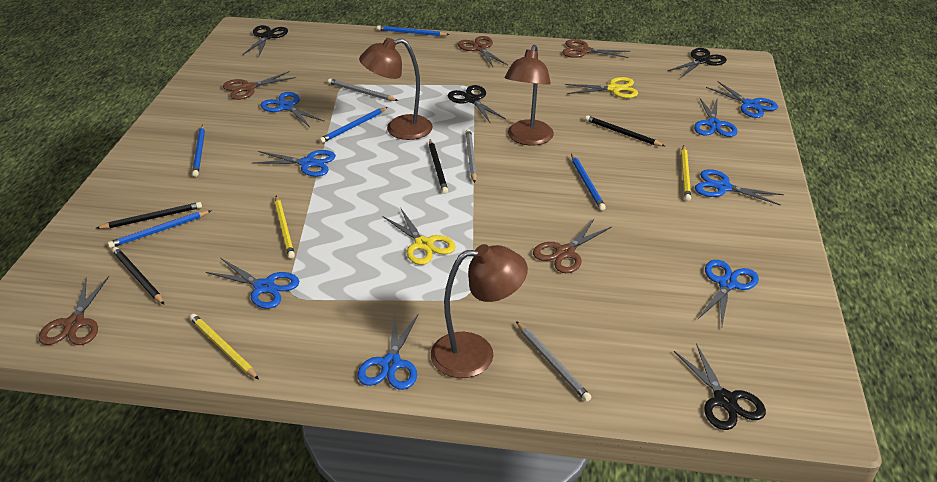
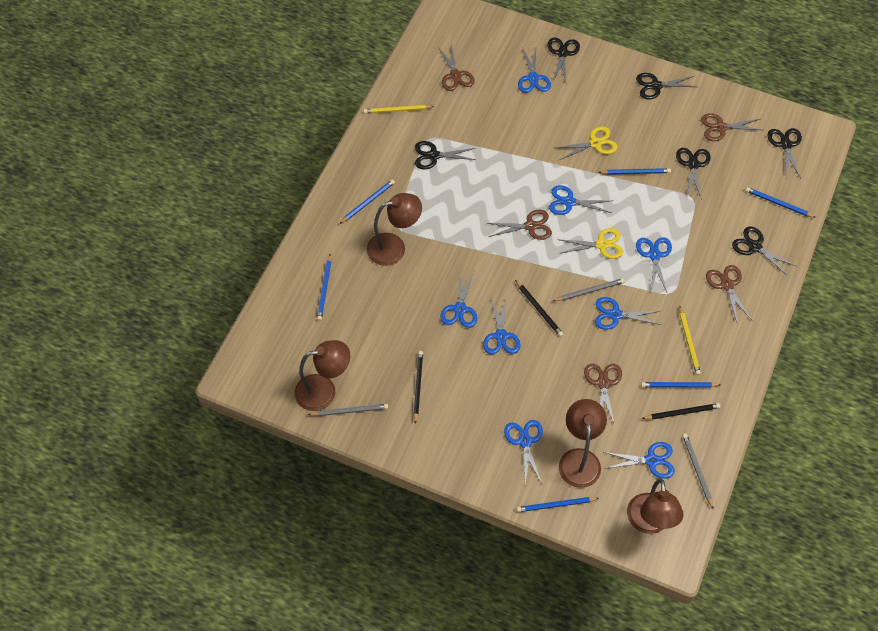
black pencil: [96,202,202,229] [112,247,165,305] [429,140,448,194] [585,115,665,146] = 4 -> [413,351,423,424] [515,280,563,337] [642,403,720,419] = 3
black scissors: [243,25,288,55] [448,85,506,122] [667,48,727,78] [674,343,766,430] = 4 -> [415,141,476,169] [547,38,580,85] [636,73,696,100] [676,148,711,200] [732,227,796,276] [767,128,802,178] = 6
blue pencil: [108,211,211,248] [192,125,205,177] [319,107,388,143] [377,25,449,36] [571,154,606,210] = 5 -> [317,254,331,321] [339,180,395,224] [517,497,599,512] [598,168,671,175] [641,382,720,388] [745,187,816,218] = 6
brown lamp: [359,38,433,140] [431,244,528,378] [505,45,554,146] = 3 -> [294,340,350,411] [367,193,422,266] [559,399,607,488] [627,479,683,534] = 4
yellow pencil: [190,314,259,380] [275,196,295,259] [681,145,691,201] = 3 -> [363,105,434,114] [679,306,701,375] = 2

